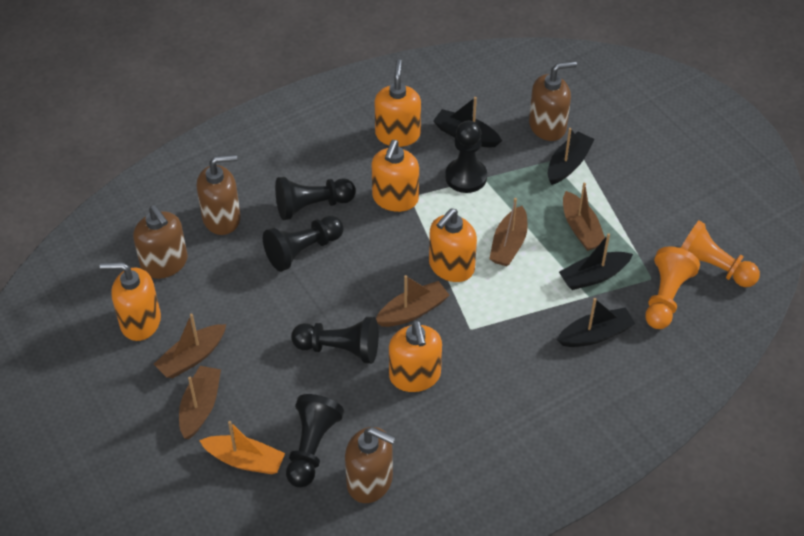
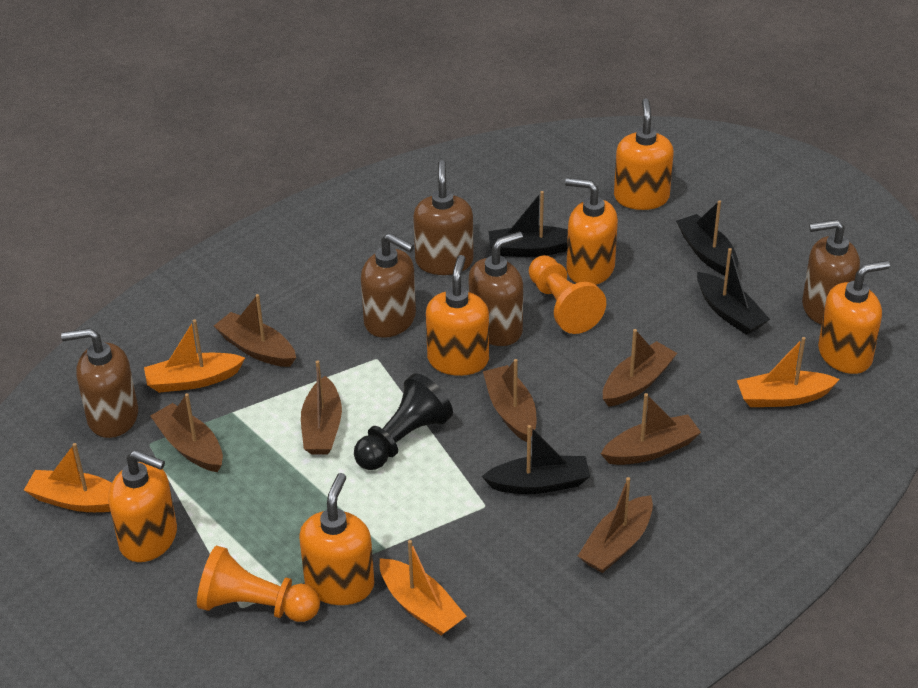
black pawn: [263,216,343,272] [275,177,356,220] [286,394,344,488] [291,317,379,364] [445,121,487,193] = 5 -> [354,373,453,470] = 1
brown boat: [154,314,226,378] [179,366,221,439] [376,275,450,327] [489,198,528,266] [563,183,605,251] = 5 -> [150,393,223,472] [214,294,296,367] [301,360,342,455] [483,359,536,442] [578,477,653,573] [601,393,701,465] [603,329,677,407] = 7
brown soap dispenser: [133,205,188,279] [197,154,241,235] [345,427,396,503] [529,61,577,141] = 4 -> [61,328,138,438] [361,233,416,338] [413,160,474,275] [469,232,523,346] [802,219,860,325] = 5
orange boat: [199,421,285,474] = 1 -> [24,443,112,512] [144,319,245,393] [380,540,467,635] [737,337,840,407] = 4
orange soap dispenser: [100,262,161,341] [371,140,419,212] [374,59,421,147] [389,320,442,392] [429,209,477,282] = 5 -> [108,450,177,562] [299,473,374,605] [426,255,489,376] [565,178,618,285] [614,98,674,210] [818,260,890,374] = 6

